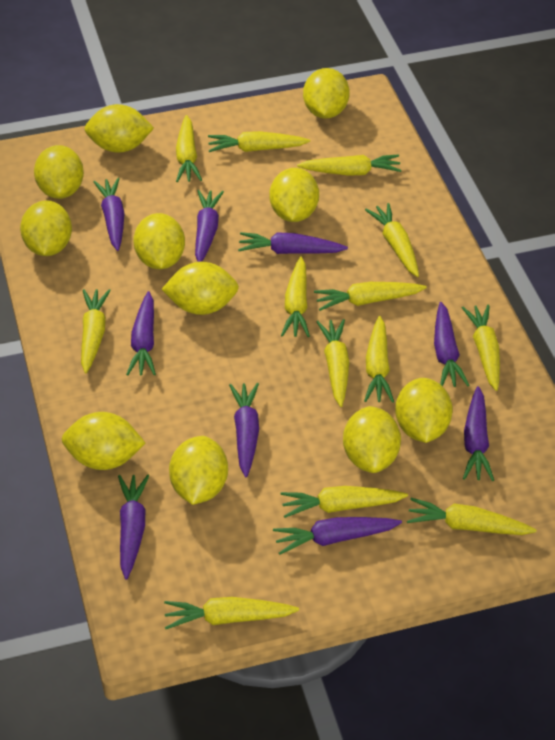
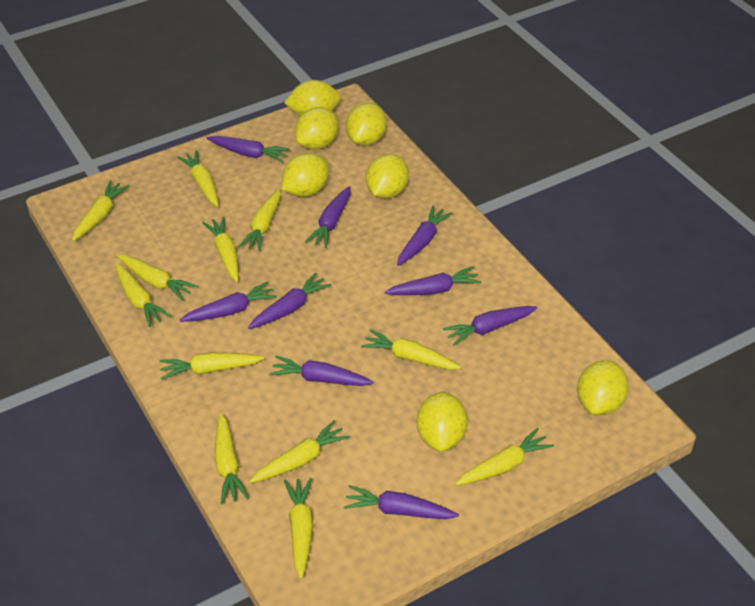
yellow carrot: [81,289,111,373] [164,597,299,629] [176,115,202,182] [208,131,310,152] [281,256,310,337] [281,486,408,518] [297,155,402,176] [314,282,427,311] [316,319,349,407] [364,316,394,403] [365,203,419,277] [407,498,536,535] [462,305,500,391] = 13 -> [72,180,129,241] [115,263,171,327] [117,255,198,301] [160,352,264,380] [177,150,219,207] [202,217,239,282] [215,413,249,504] [238,189,281,252] [250,420,350,483] [284,478,313,579] [361,329,461,370] [455,428,554,486] = 12
yellow lemon: [20,200,72,256] [34,145,84,199] [62,412,145,470] [85,104,154,153] [133,213,185,269] [162,262,239,315] [169,436,228,505] [270,168,319,222] [303,68,350,119] [343,406,401,473] [395,378,453,443] = 11 -> [282,153,329,197] [285,80,341,116] [295,107,339,149] [346,103,387,146] [366,154,409,199] [417,391,468,452] [577,360,629,415] = 7

